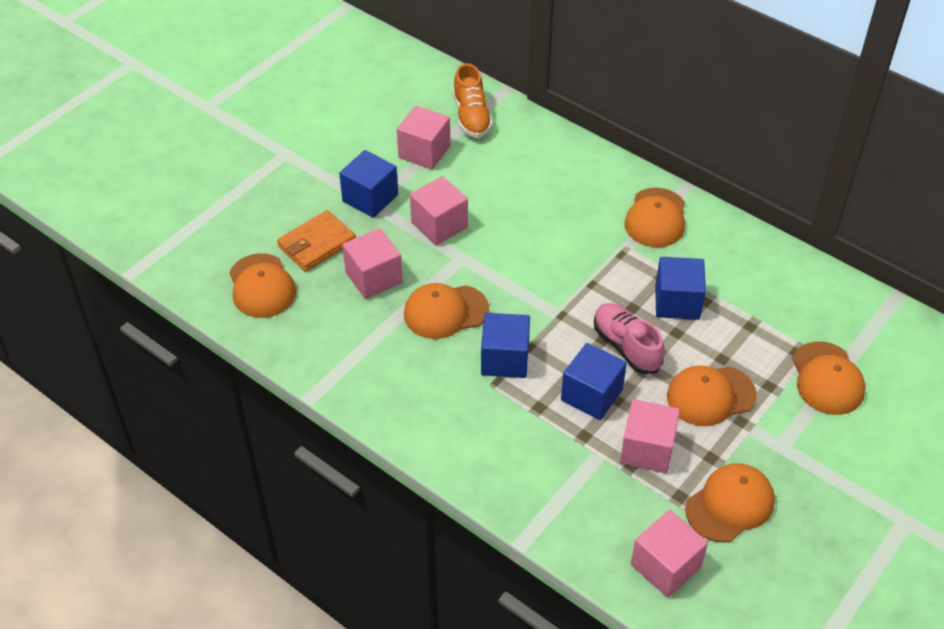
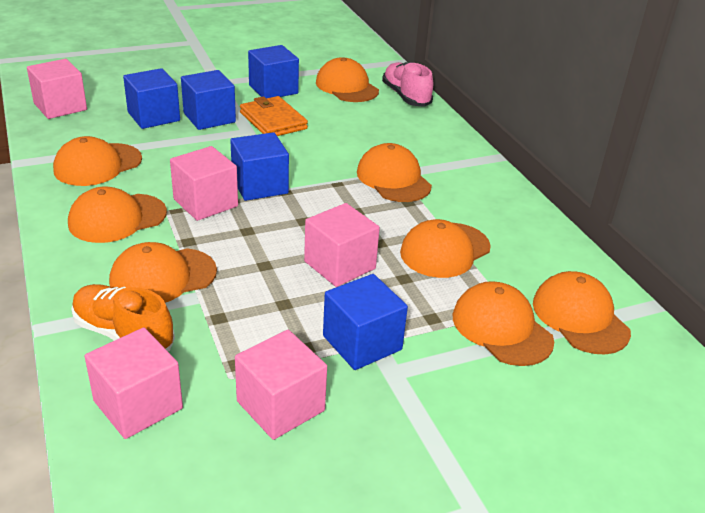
blue cube: [339,150,398,218] [481,313,530,378] [561,343,627,420] [655,257,706,320] = 4 -> [123,68,180,129] [181,70,236,130] [230,132,289,201] [248,45,299,98] [323,274,408,370] = 5
orange cap: [229,253,296,318] [404,283,489,339] [625,188,685,247] [667,366,756,426] [685,463,775,543] [792,342,866,415] = 6 -> [53,136,142,186] [68,186,167,243] [109,242,217,303] [316,57,379,102] [357,143,432,202] [400,219,491,278] [453,281,554,366] [533,271,631,355] = 8

